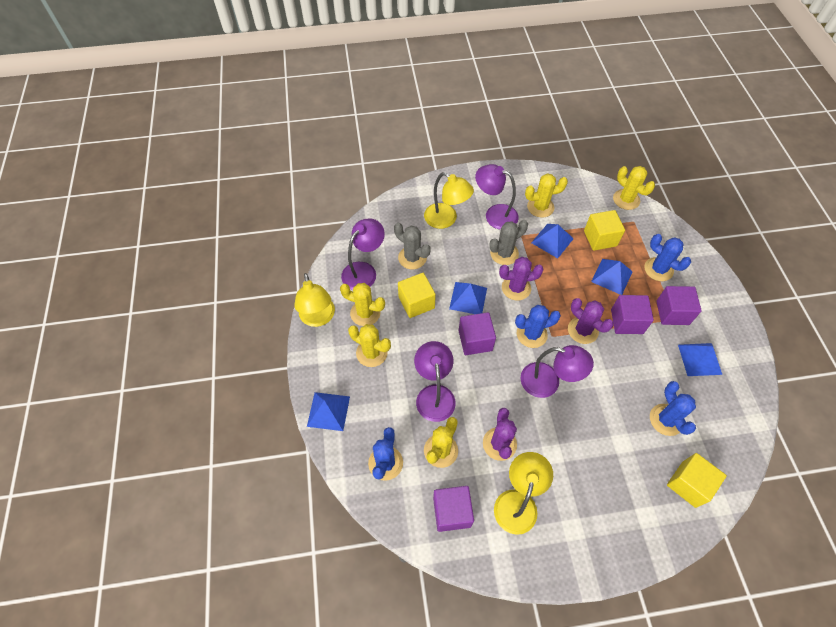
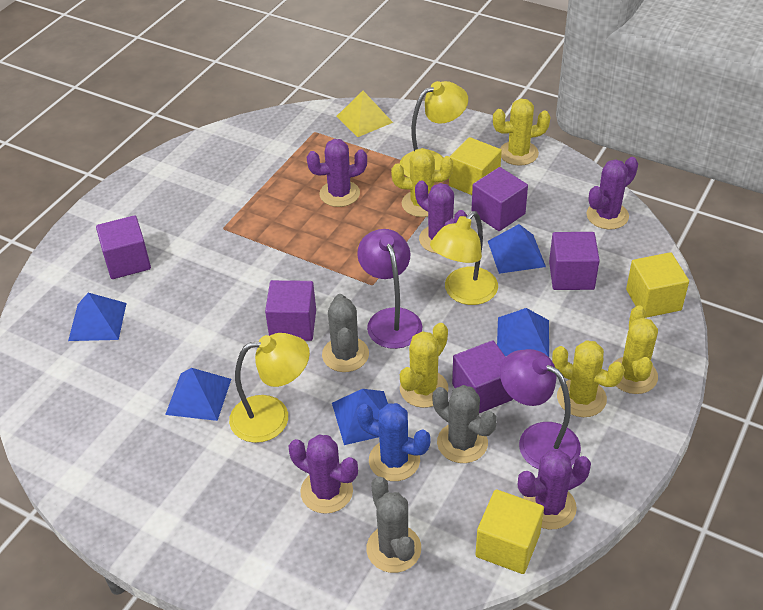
blue cactus: [368,427,403,481] [515,305,561,348] [644,234,691,281] [650,381,696,436] = 4 -> [356,403,431,481] = 1
grey cactus: [394,223,431,269] [489,220,528,265] = 2 -> [322,294,369,372] [366,477,421,573] [433,385,497,463] = 3
purple cactus: [483,408,517,461] [499,257,544,300] [568,298,614,344] = 3 -> [289,434,358,514] [307,139,367,207] [415,180,467,254] [518,450,591,529] [586,157,638,230] = 5
purple cube: [433,486,474,532] [459,312,496,355] [611,295,654,334] [656,286,702,325] = 4 -> [96,215,151,279] [265,280,316,341] [452,340,513,413] [471,167,528,231] [549,232,600,290] = 5
purple lamp: [341,219,385,290] [414,341,456,422] [475,164,519,230] [520,345,594,398] = 4 -> [357,229,422,349] [500,349,581,469] = 2
yellow pyramid: none = 0 -> [336,91,393,137] = 1

